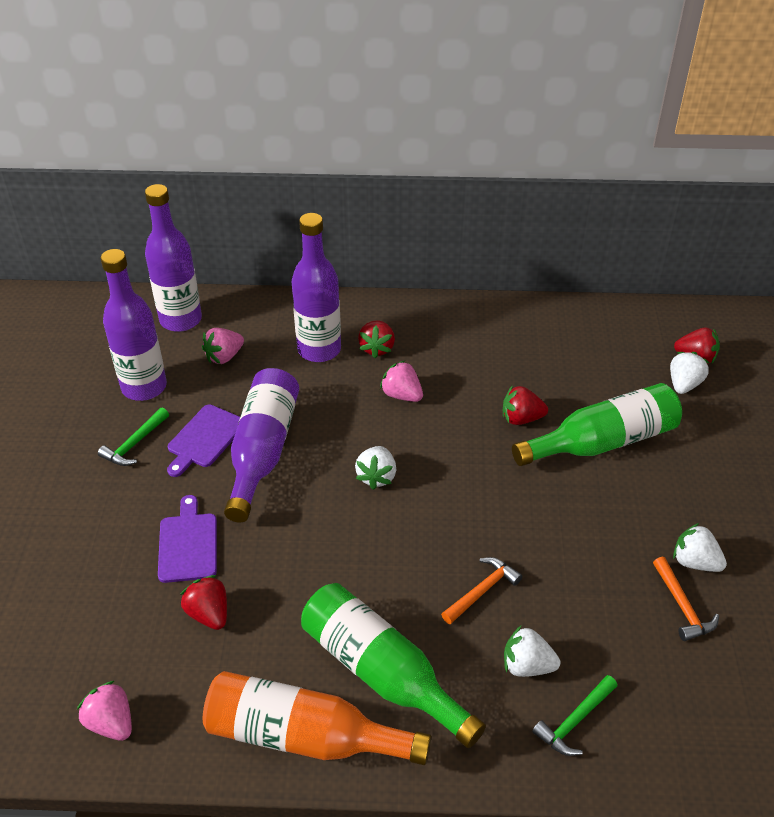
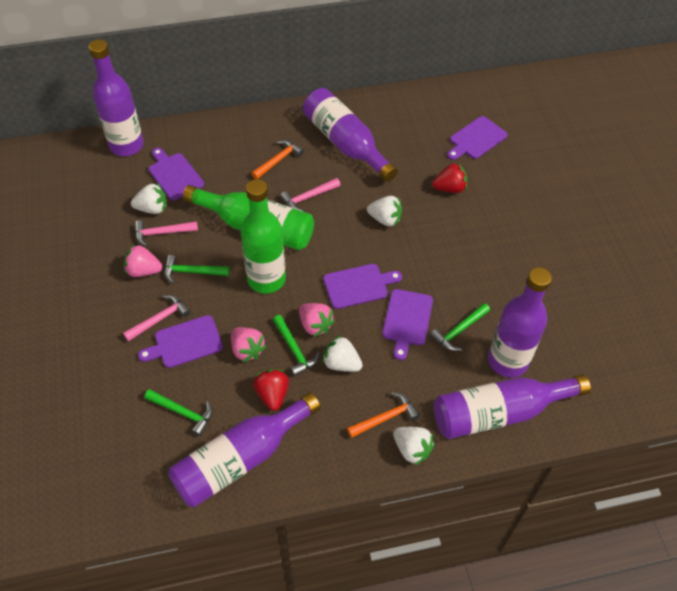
green hammer: [98,407,169,466] [532,675,618,756] = 2 -> [144,389,213,436] [165,255,229,284] [273,315,320,377] [430,303,490,351] = 4
orange bottle: [203,671,431,765] = 1 -> none = 0
pink hammer: none = 0 -> [123,295,191,342] [134,220,198,247] [280,178,340,212] = 3
purple bottle: [101,249,167,401] [145,184,202,332] [224,368,299,522] [292,213,341,362] = 4 -> [89,40,144,156] [168,392,321,507] [303,88,398,182] [434,374,591,439] [488,267,552,378] = 5
purple cutting board: [158,495,217,583] [167,405,240,477] = 2 -> [138,315,223,368] [148,148,204,201] [323,264,402,309] [382,289,433,360] [447,116,508,160] = 5
red strawberry: [180,575,227,630] [358,320,395,358] [503,386,548,425] [674,328,720,364] = 4 -> [253,369,289,411] [432,162,467,193] = 2

